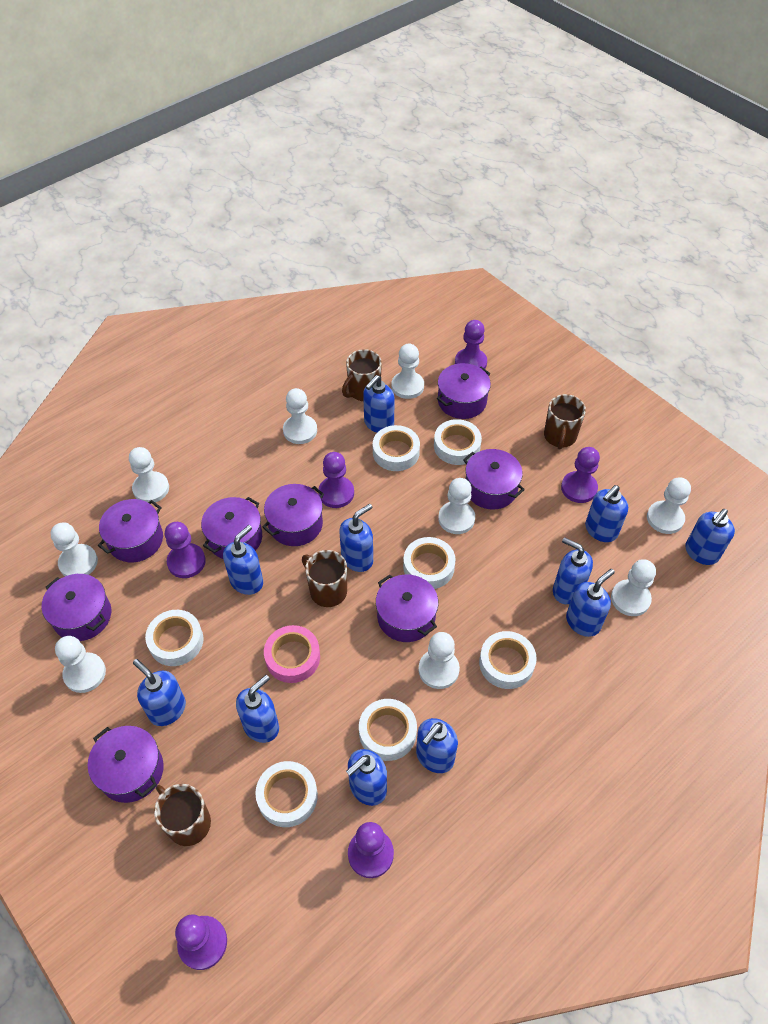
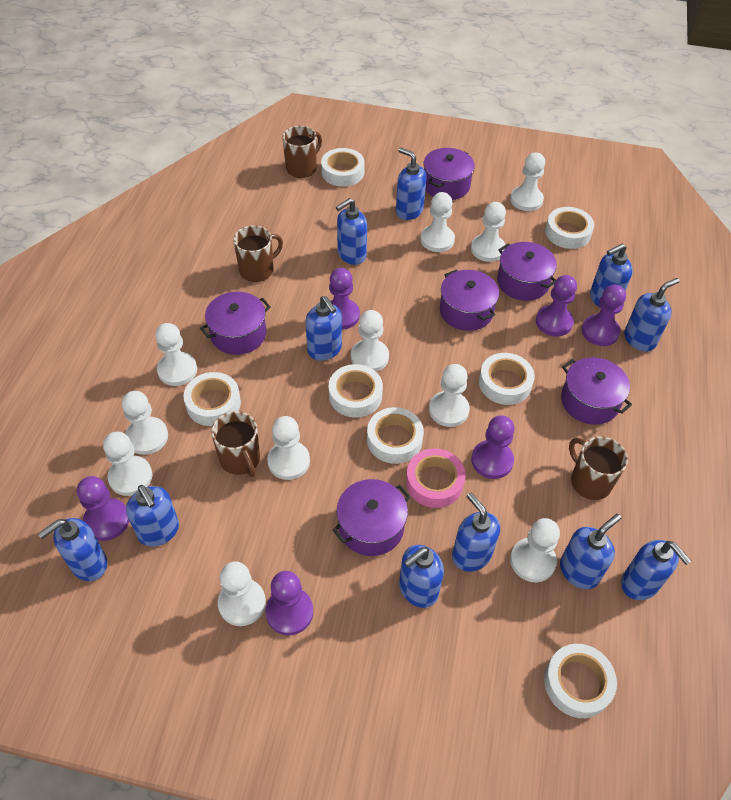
purple pot: [42,574,111,641] [88,726,164,803] [98,499,163,562] [201,497,262,559] [263,484,324,546] [376,574,438,642] [437,363,491,419] [463,449,525,510] = 8 -> [200,292,270,355] [333,479,411,556] [423,148,475,200] [440,270,499,331] [497,242,557,301] [561,357,632,425] = 6
white pawn: [51,522,98,576] [55,636,106,693] [129,447,169,502] [283,388,317,444] [391,344,424,399] [418,632,460,689] [438,478,475,534] [611,559,656,616] [647,478,691,534] = 9 -> [103,432,152,496] [122,391,168,455] [155,323,197,386] [218,561,266,626] [267,416,310,480] [351,310,389,372] [420,192,455,252] [429,364,470,427] [471,202,506,262] [510,152,545,211] [510,518,560,582] = 11

